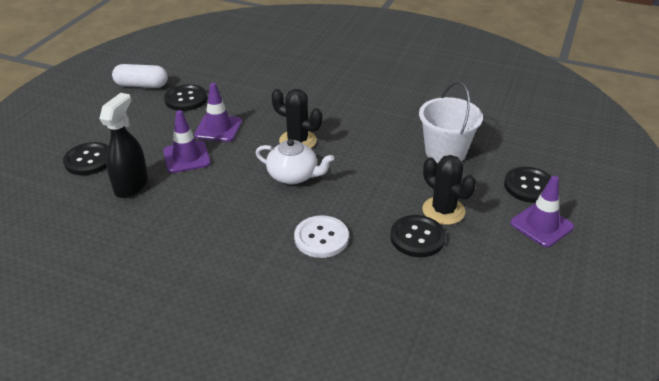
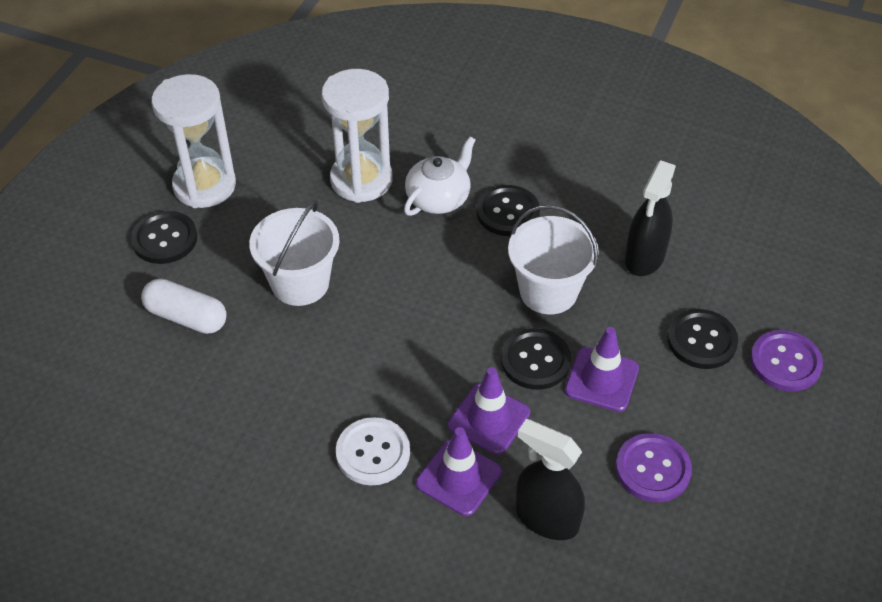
black cactus: [271,89,322,148] [422,155,476,225] = 2 -> none = 0
black spray bottle: [99,93,148,198] = 1 -> [516,419,585,540] [625,160,676,276] = 2
purple button: none = 0 -> [615,433,692,502] [750,330,823,391] = 2
white bucket: [419,81,483,163] = 1 -> [249,200,339,306] [508,205,599,314] = 2
white hourglass: none = 0 -> [152,74,236,208] [322,69,393,203] = 2

